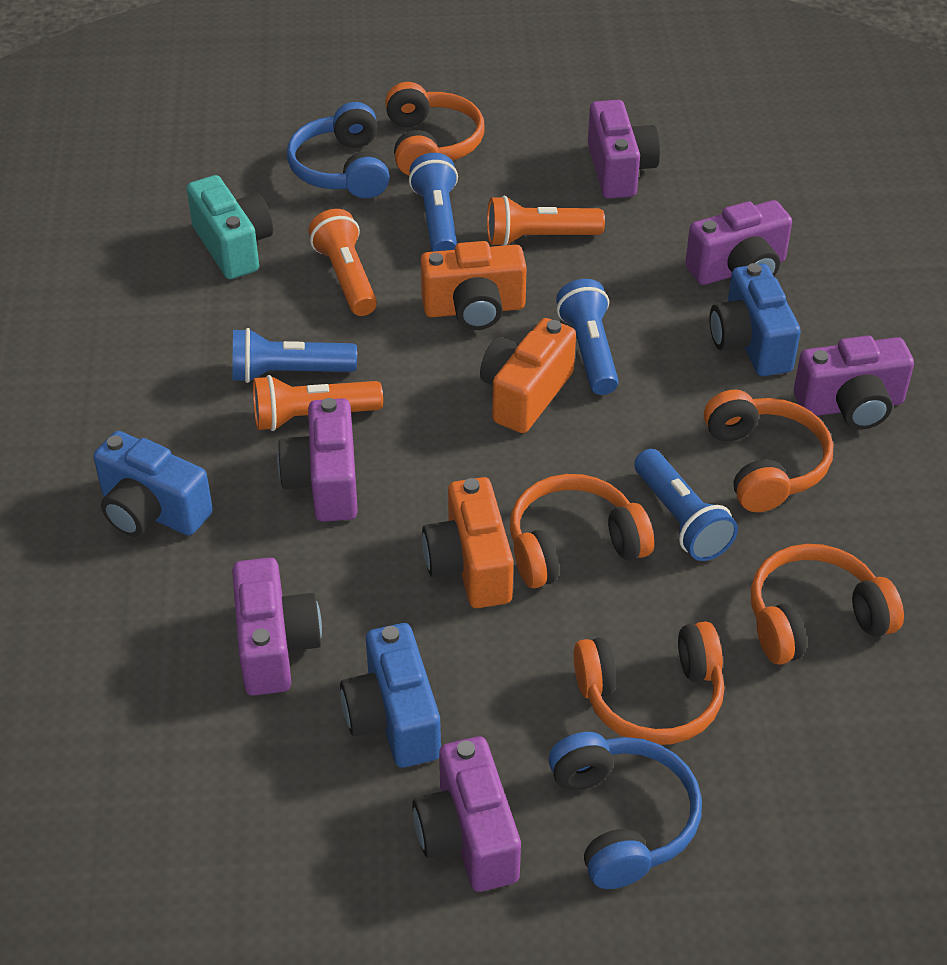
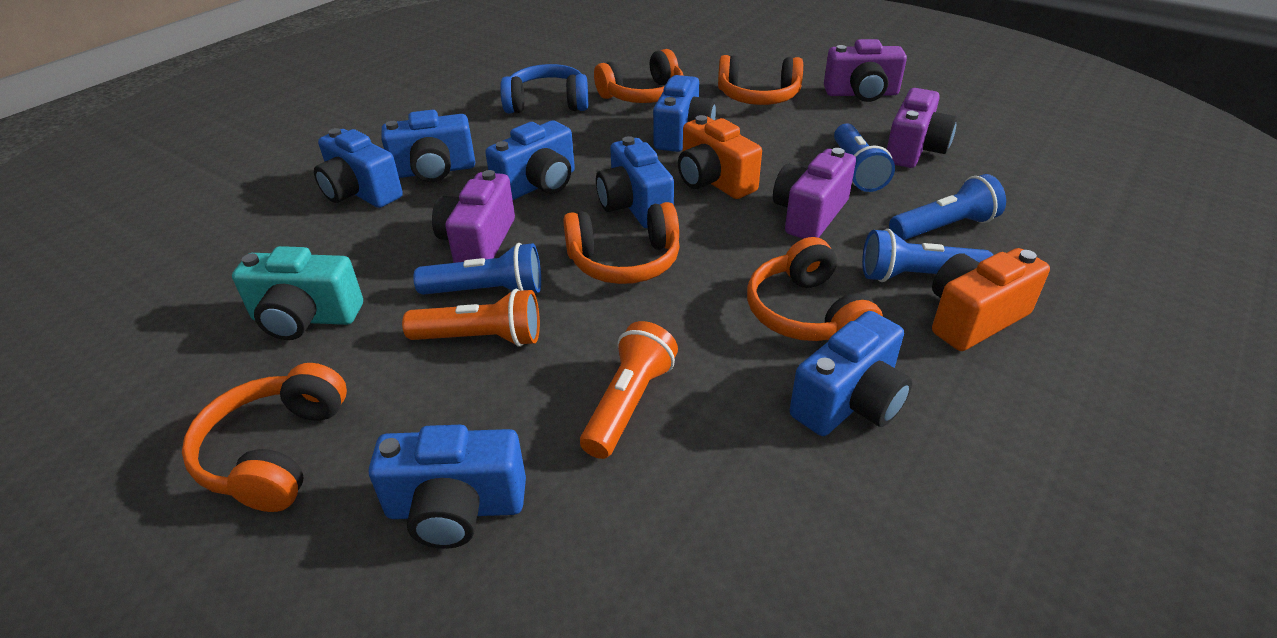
blue camera: [93,431,213,537] [340,623,441,768] [709,263,801,376] = 3 -> [314,128,403,208] [369,425,526,549] [381,110,475,182] [485,120,575,200] [596,136,674,228] [653,75,716,152] [790,311,912,436] = 7
blue headphones: [287,102,390,198] [549,732,702,889] = 2 -> [500,64,588,114] = 1
orange camera: [421,241,527,330] [422,477,513,608] [480,318,576,433] = 3 -> [678,115,762,199] [932,248,1050,351] = 2
orange flashlight: [253,375,383,431] [308,209,377,316] [487,195,605,246] = 3 -> [402,289,540,347] [580,321,678,459] = 2
purple camera: [232,558,322,696] [277,398,358,522] [412,736,521,892] [588,100,660,199] [685,200,792,285] [793,335,914,430] = 6 -> [432,170,515,263] [773,148,856,239] [824,39,907,102] [887,88,957,168] = 4

